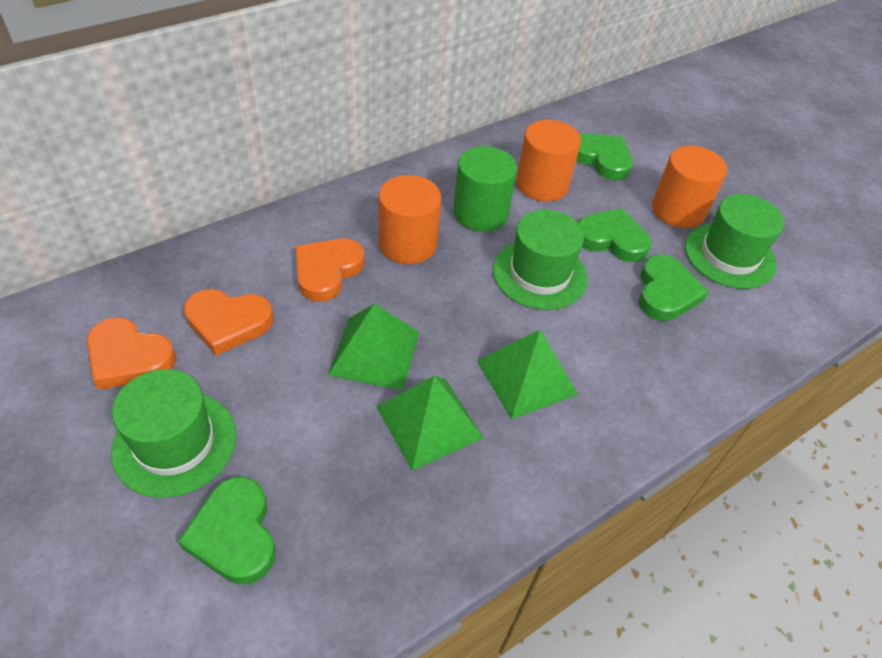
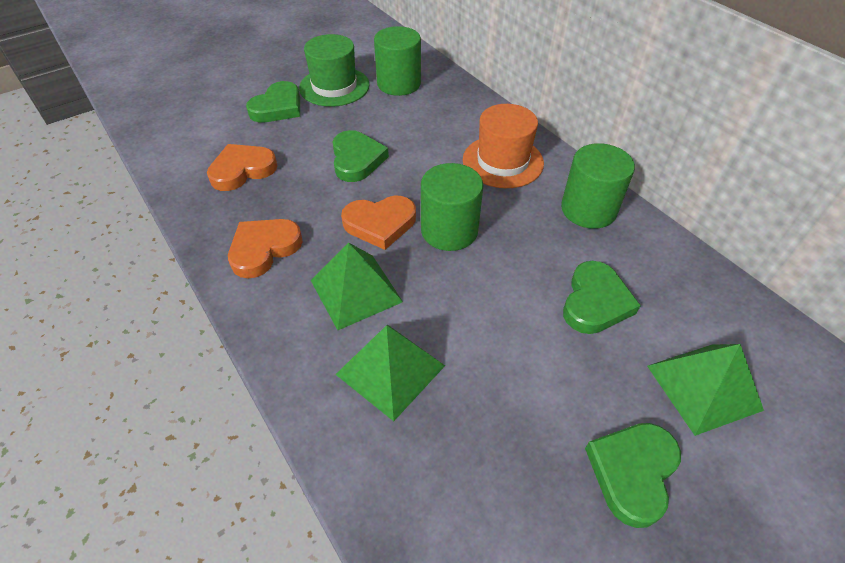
green cylinder: [453,146,517,232] = 1 -> [374,26,421,96] [421,163,484,251] [561,143,635,229] = 3
green hat: [111,369,236,498] [493,210,587,310] [685,194,784,289] = 3 -> [299,34,369,107] = 1
orange cylinder: [379,175,441,264] [516,120,581,202] [652,146,727,228] = 3 -> none = 0
orange hat: none = 0 -> [463,104,544,188] = 1

